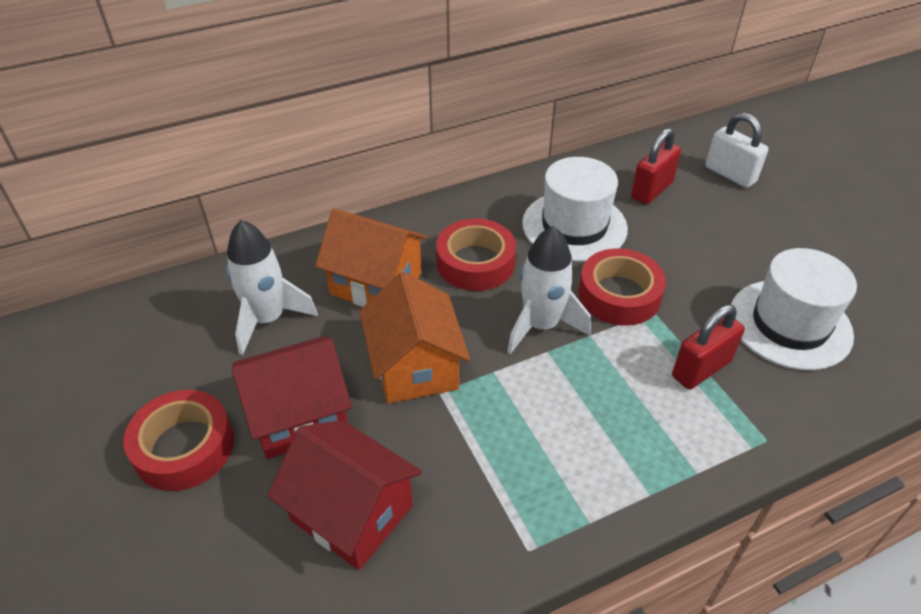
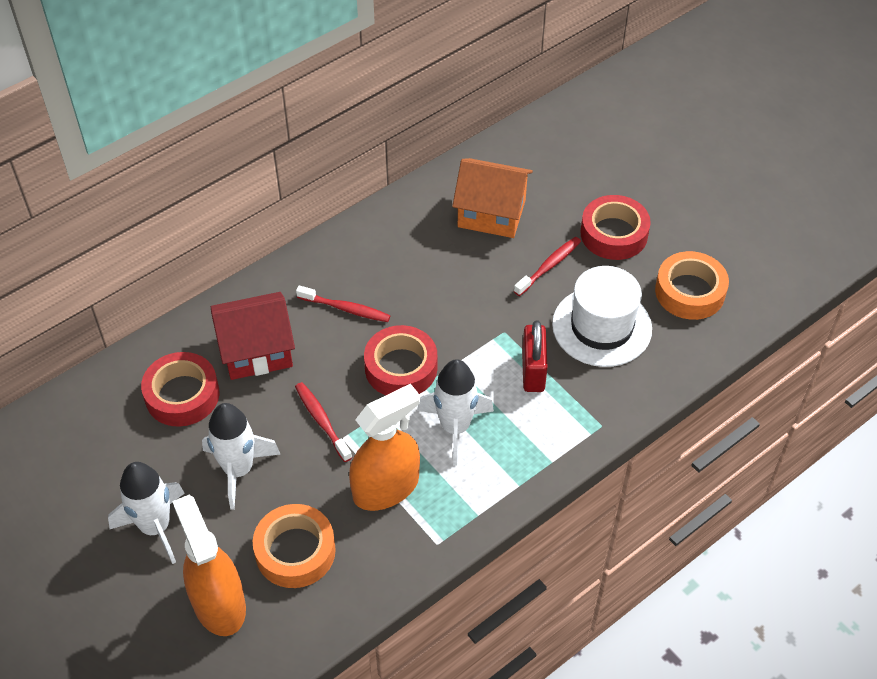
orange house: [315,209,428,307] [359,272,470,404] = 2 -> [452,158,533,238] = 1
orange spray bottle: none = 0 -> [172,495,246,636] [349,384,420,511] = 2
orange tape: none = 0 -> [253,504,336,588] [655,251,729,320] = 2
red house: [232,336,352,459] [268,420,422,570] = 2 -> [211,292,295,380] = 1
red padlock: [631,128,681,205] [672,305,745,390] = 2 -> [522,320,548,392] = 1
red toothbrush: none = 0 -> [295,382,352,462] [296,286,391,322] [514,237,581,296] = 3
white hat: [522,157,628,262] [731,248,857,370] = 2 -> [552,266,652,367] = 1
white padlock: [706,113,768,188] = 1 -> none = 0
white rocket: [226,220,318,355] [507,226,591,354] = 2 -> [108,462,185,564] [202,403,281,510] [417,359,494,465] = 3

